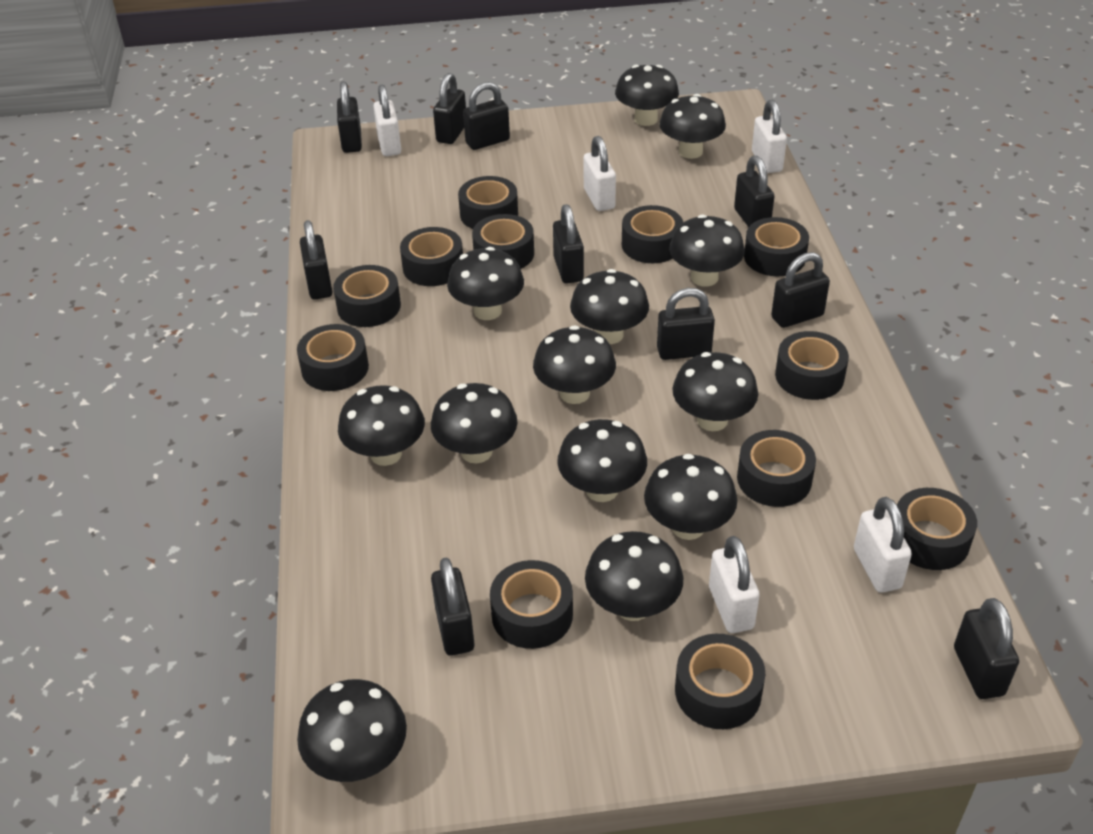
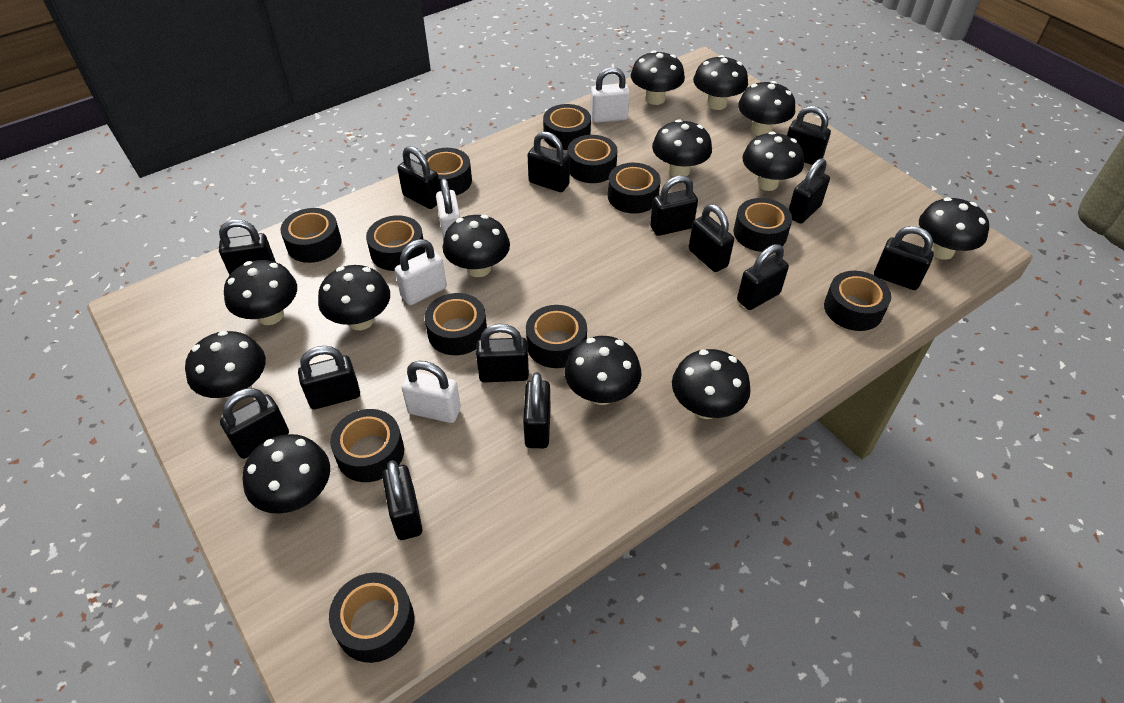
black padlock: [300,220,332,300] [337,81,362,153] [431,558,474,656] [433,73,466,144] [463,82,510,150] [553,204,584,283] [657,288,715,360] [734,156,775,227] [771,252,830,328] [954,598,1019,699] = 10 -> [219,219,276,275] [220,388,289,459] [298,346,360,409] [382,460,422,540] [397,146,440,209] [476,324,529,382] [523,372,551,448] [528,131,570,192] [650,175,698,236] [689,204,734,272] [737,244,789,310] [787,106,831,165] [789,158,830,224] [874,226,934,290] = 14
white padlock: [373,85,401,156] [584,136,616,211] [709,536,760,633] [752,100,787,173] [854,497,912,593] = 5 -> [395,239,447,305] [402,361,461,423] [436,178,460,242] [590,67,630,123] = 4

